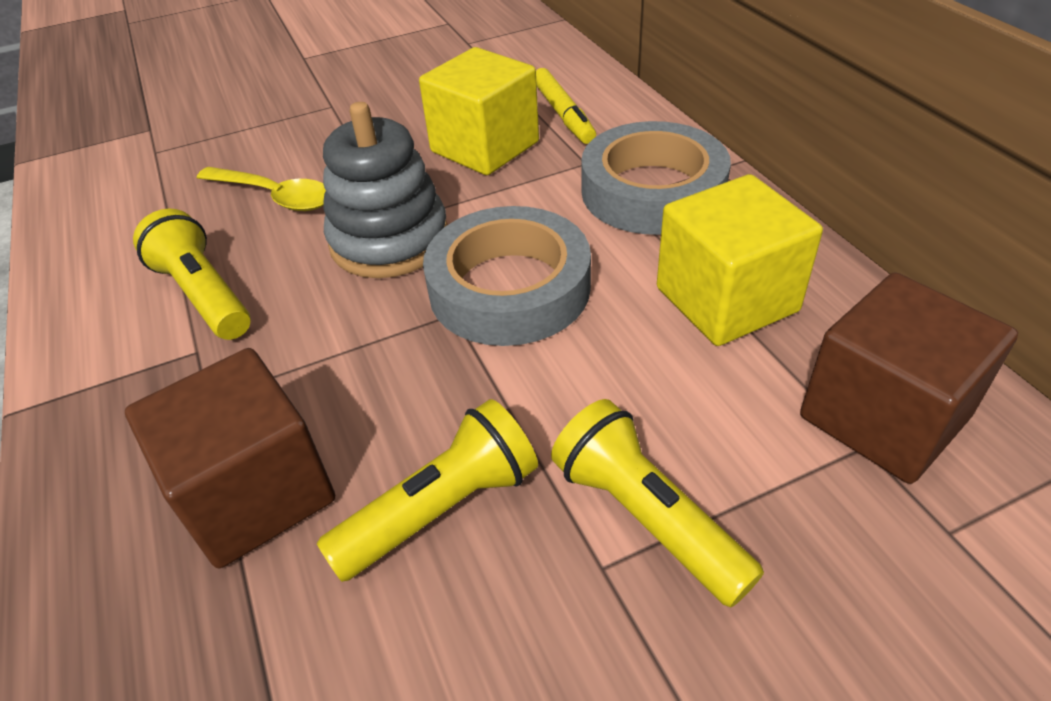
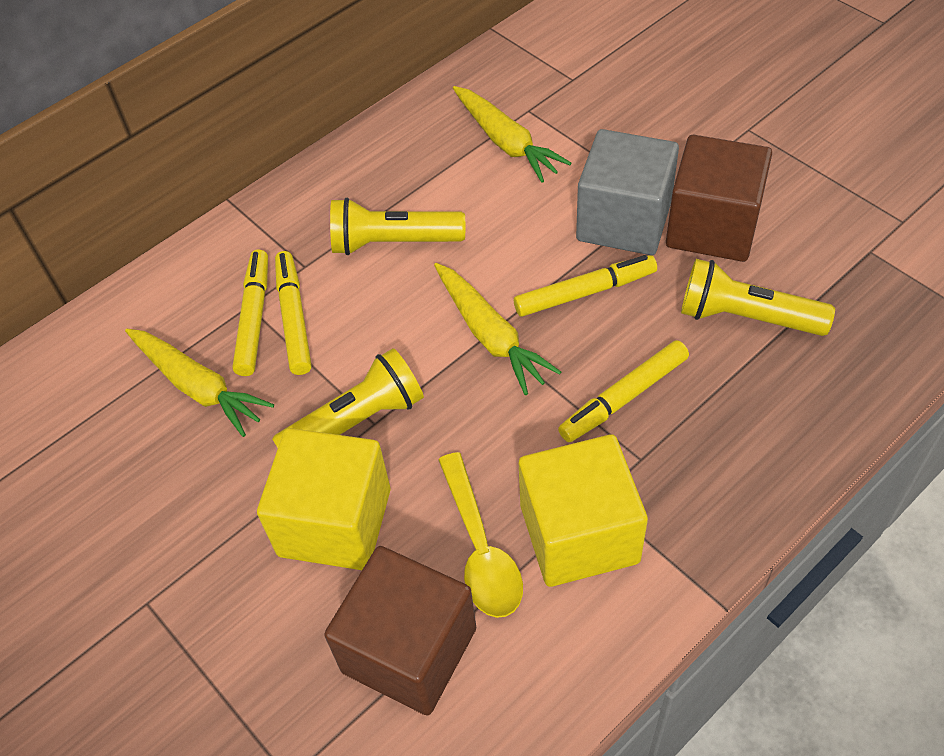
grey cube: none = 0 -> [576,129,679,255] = 1
grey stacking toy: [323,102,448,278] = 1 -> none = 0
grey tape: [423,206,591,346] [581,121,731,235] = 2 -> none = 0
yellow carrot: none = 0 -> [125,329,274,437] [434,263,561,395] [453,86,571,183] = 3
yellow marker: [536,68,596,144] = 1 -> [232,250,268,376] [275,251,312,375] [514,255,657,317] [558,340,689,442] = 4

